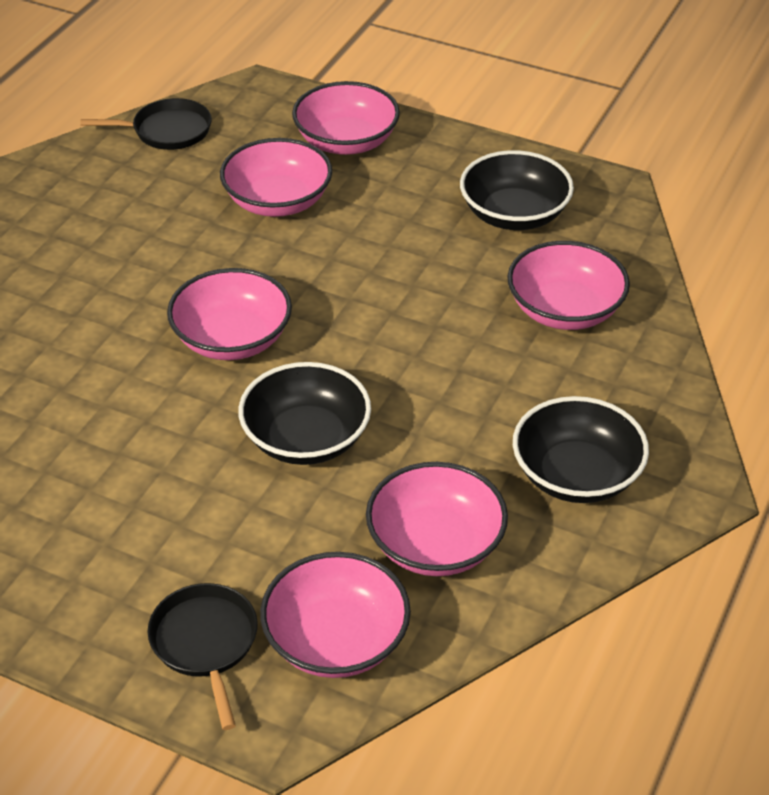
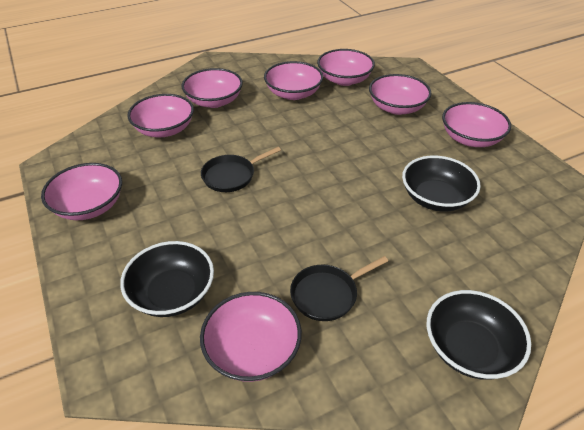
pink bowl: [167,268,292,360] [220,138,332,217] [260,552,411,678] [292,81,400,155] [366,462,508,576] [507,241,630,330] = 6 -> [41,163,122,220] [127,94,194,137] [182,68,243,108] [200,292,302,382] [264,61,323,100] [317,49,375,86] [369,74,432,115] [442,102,511,147] = 8

